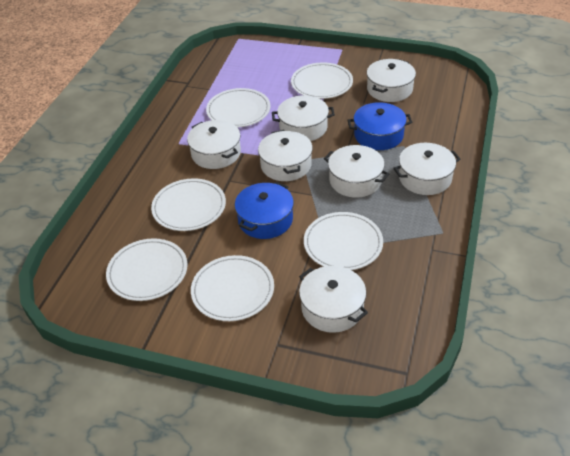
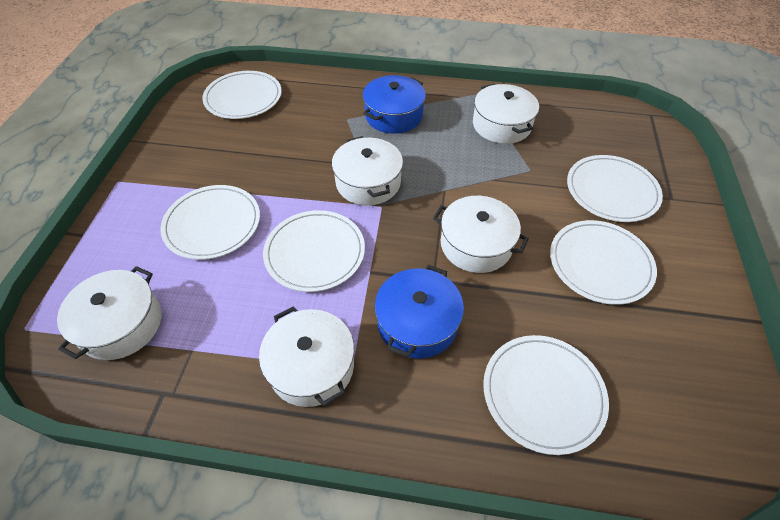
white pot: [187,120,241,169] [258,130,313,181] [272,95,335,141] [299,266,368,333] [324,145,389,198] [367,59,416,102] [393,143,460,195] = 7 -> [57,266,162,360] [259,307,354,407] [332,136,403,206] [433,196,529,273] [473,84,539,144] = 5

